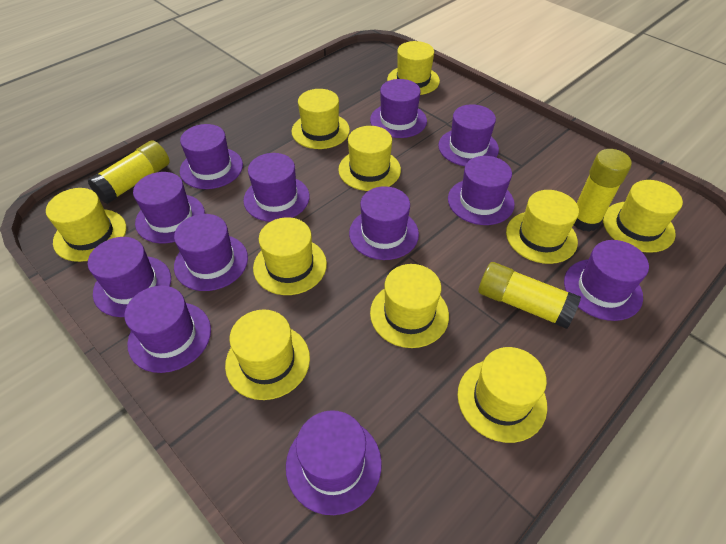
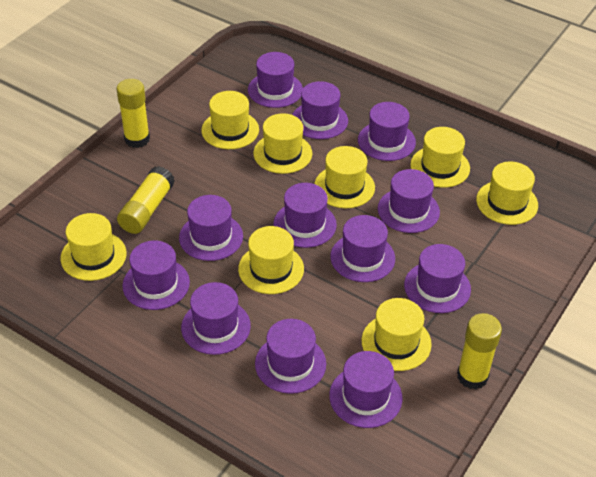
yellow hat: [46,188,126,262] [225,310,310,400] [253,217,327,295] [292,89,350,149] [338,126,401,191] [370,264,449,348] [387,41,440,95] [458,347,547,443] [506,190,579,264] [603,180,683,253] = 10 -> [61,213,127,281] [201,91,259,149] [238,226,304,294] [253,113,312,174] [315,146,375,208] [362,298,432,371] [410,127,470,188] [476,161,538,225] = 8

